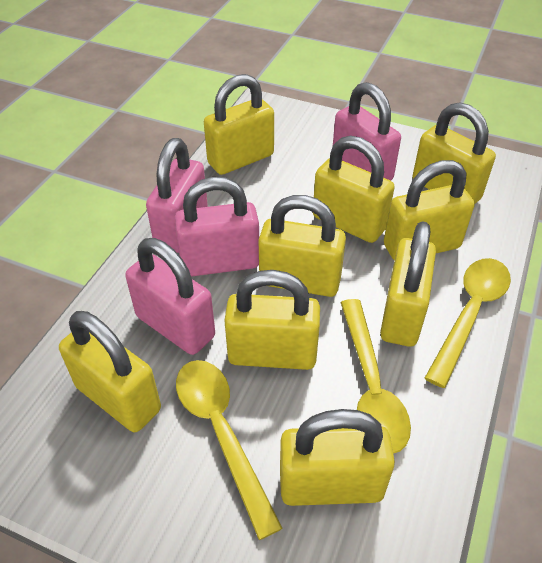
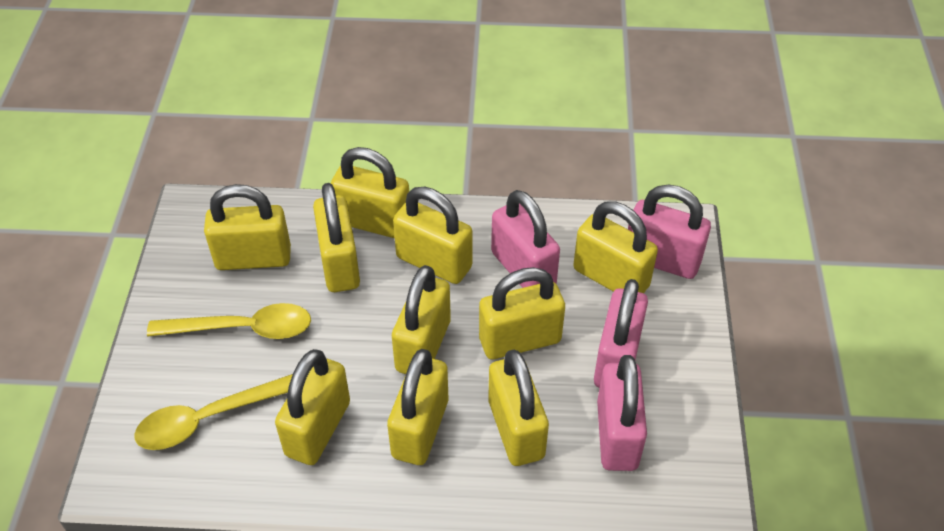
yellow padlock: [59,311,161,432] [204,74,274,175] [224,270,320,370] [258,195,346,297] [280,409,395,506] [313,135,395,243] [380,221,436,347] [384,160,475,261] [413,102,496,204] = 9 -> [204,184,291,270] [275,349,350,465] [313,183,360,292] [331,147,409,238] [387,349,448,465] [392,265,451,374] [393,187,472,284] [479,267,565,359] [488,350,549,466] [573,202,658,293] = 10
yellow spoon: [176,360,283,540] [340,299,411,454] [425,258,511,388] = 3 -> [134,374,293,450] [147,303,311,339] = 2

